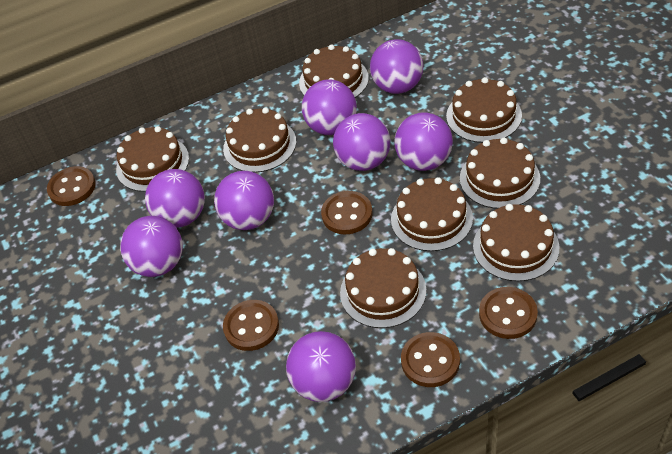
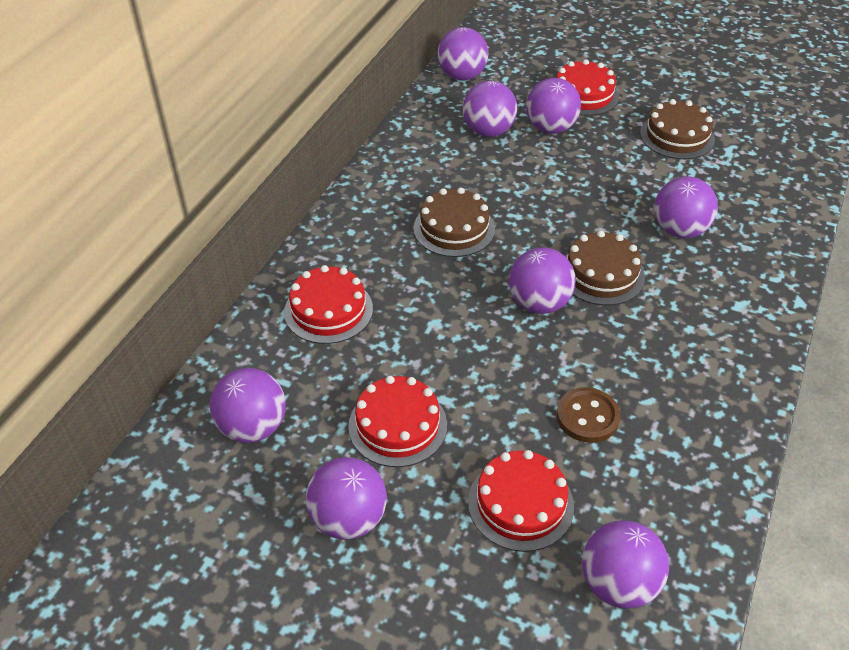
brown button: [47,166,96,206] [223,300,279,351] [321,191,373,234] [401,332,460,387] [479,287,538,339] = 5 -> [557,387,620,443] = 1
brown cake: [116,126,189,192] [223,108,296,173] [299,44,369,98] [340,248,426,328] [391,177,473,251] [446,77,522,143] [460,138,540,209] [473,204,559,281] = 8 -> [413,188,495,257] [565,231,645,305] [640,99,715,159] = 3
red cake: none = 0 -> [284,265,373,344] [348,376,447,467] [468,450,574,552] [556,59,619,116] = 4

